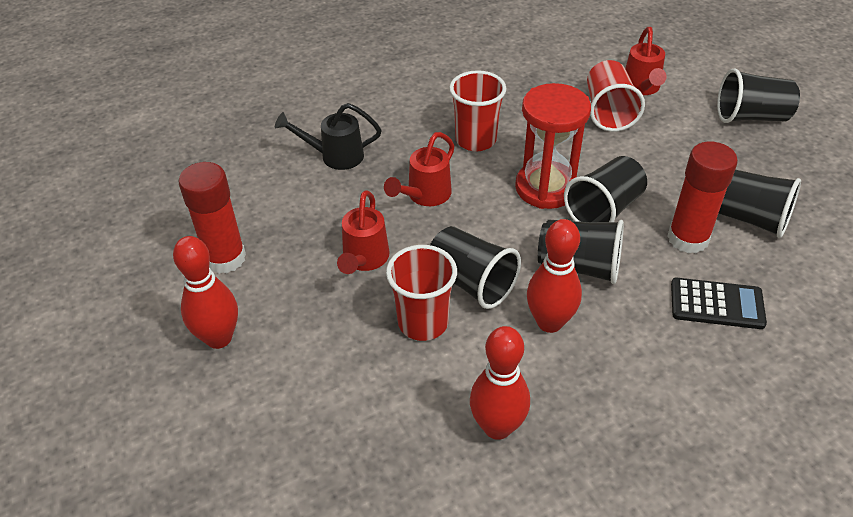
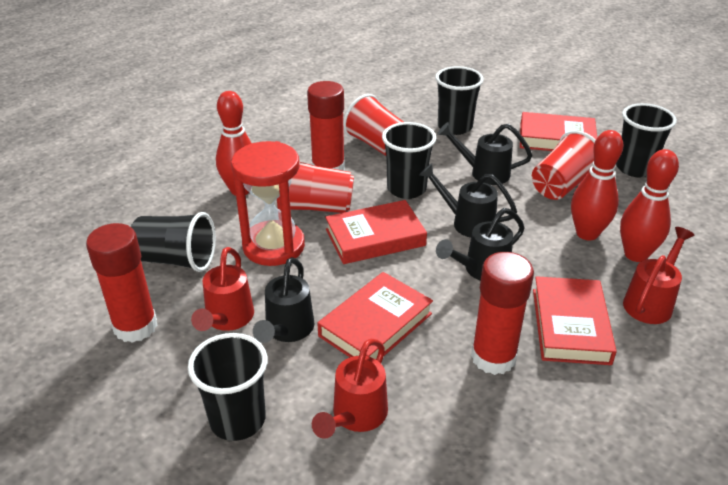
black calculator: [671,278,767,329] = 1 -> none = 0
black watering can: [275,103,382,170] = 1 -> [253,257,314,343] [419,163,517,238] [436,208,525,281] [437,122,532,185] = 4
red book: none = 0 -> [317,272,433,359] [325,200,427,264] [520,112,597,151] [533,276,617,365] = 4
red glue stick: [179,162,246,274] [667,141,738,254] = 2 -> [86,223,158,343] [307,81,345,171] [471,252,534,375] = 3

